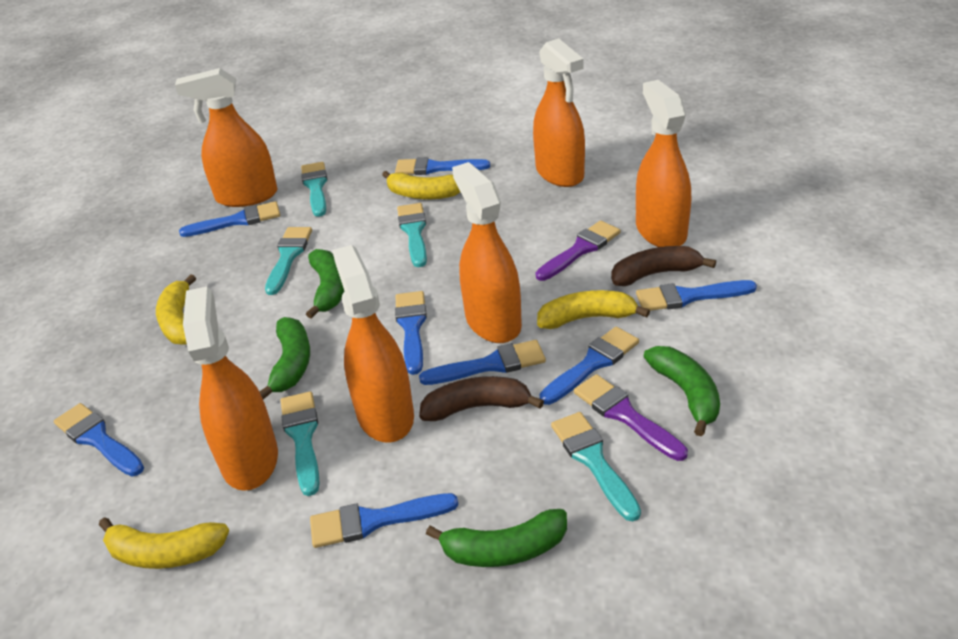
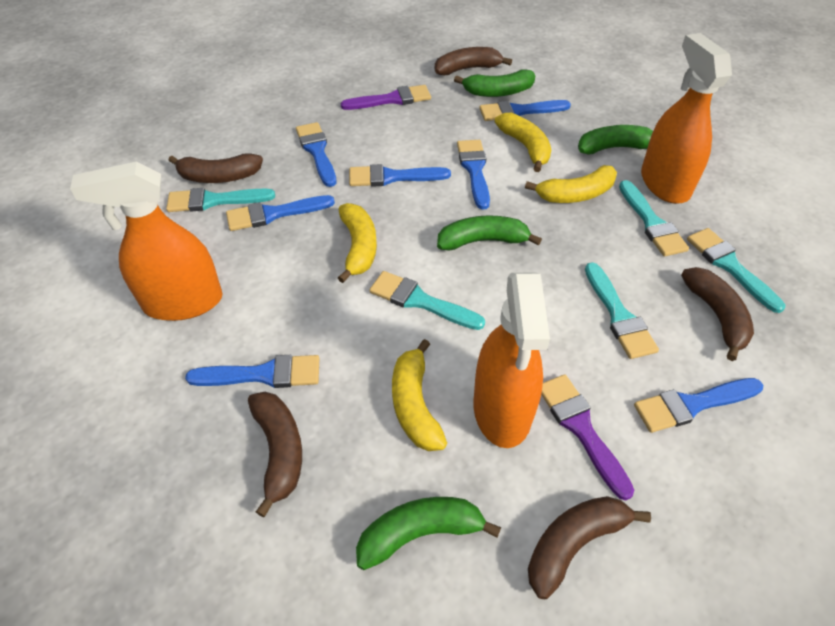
blue brush: [54,403,144,476] [179,201,280,237] [310,493,459,548] [395,157,490,175] [395,291,427,375] [419,340,546,385] [539,327,639,405] [636,280,757,311] = 8 -> [185,355,319,388] [226,195,335,231] [296,122,336,187] [349,164,451,187] [457,140,490,210] [479,100,571,121] [634,378,763,433] = 7
brown banana: [419,376,544,421] [611,246,716,286] = 2 -> [168,153,263,183] [248,392,302,517] [435,47,512,75] [528,496,651,599] [681,267,754,361] = 5
orange spray bottle: [175,68,278,207] [183,286,278,491] [332,245,414,443] [452,162,522,343] [533,39,585,187] [636,80,691,247] = 6 -> [70,162,223,321] [474,272,550,448] [641,33,732,204] = 3

